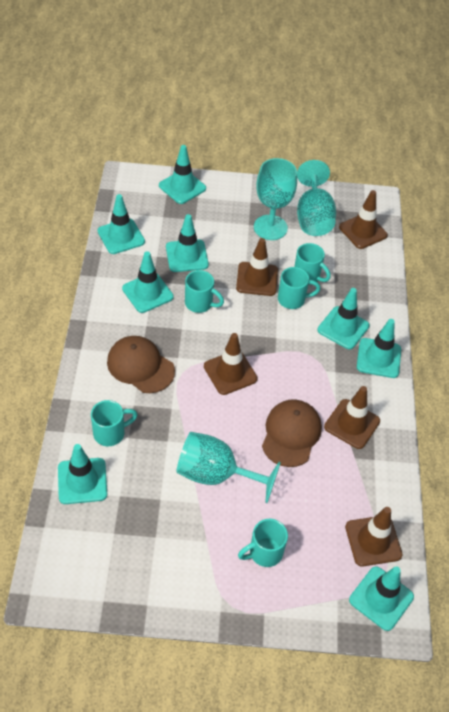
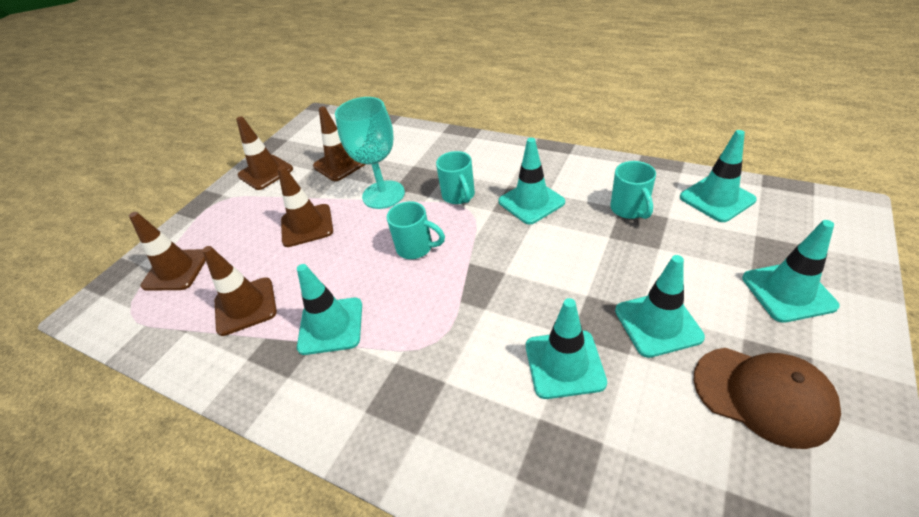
brown cap: [107,336,175,393] [262,399,322,467] = 2 -> [694,348,841,449] = 1
turquoise goblet: [176,432,281,503] [254,158,297,240] [297,160,336,236] = 3 -> [335,97,405,209] = 1
turquoise mug: [91,400,138,446] [185,270,224,313] [238,519,288,567] [278,267,320,309] [294,243,331,285] = 5 -> [387,201,445,259] [436,151,475,204] [610,161,656,219] = 3
turquoise traffic cone: [58,444,107,504] [98,194,145,254] [122,251,174,313] [159,145,206,204] [166,214,209,272] [317,288,370,349] [349,566,414,631] [357,319,401,378] = 8 -> [297,264,362,355] [498,138,565,224] [526,298,607,399] [615,255,705,358] [680,130,757,222] [742,220,840,323] = 6

